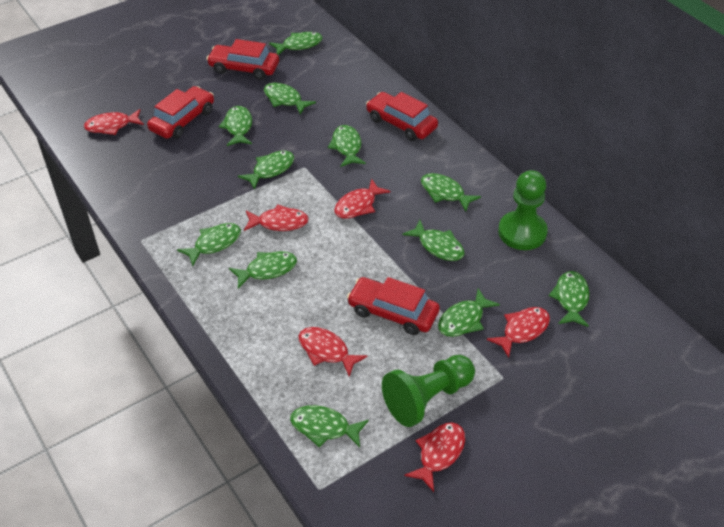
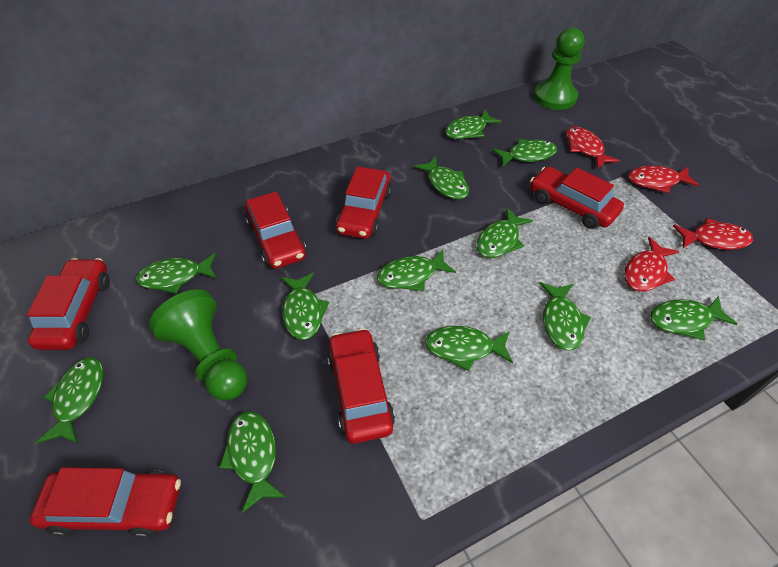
red car: [147,86,214,139] [206,39,279,80] [347,277,440,335] [366,92,438,141] = 4 -> [27,258,110,350] [30,467,181,539] [245,191,306,269] [327,328,395,444] [336,166,392,239] [530,166,624,229] = 6
red fish: [84,109,144,135] [244,204,309,231] [299,327,367,377] [334,179,391,219] [404,422,465,492] [487,307,550,358] = 6 -> [566,127,620,169] [624,237,679,292] [628,166,699,193] [673,218,753,250] = 4

